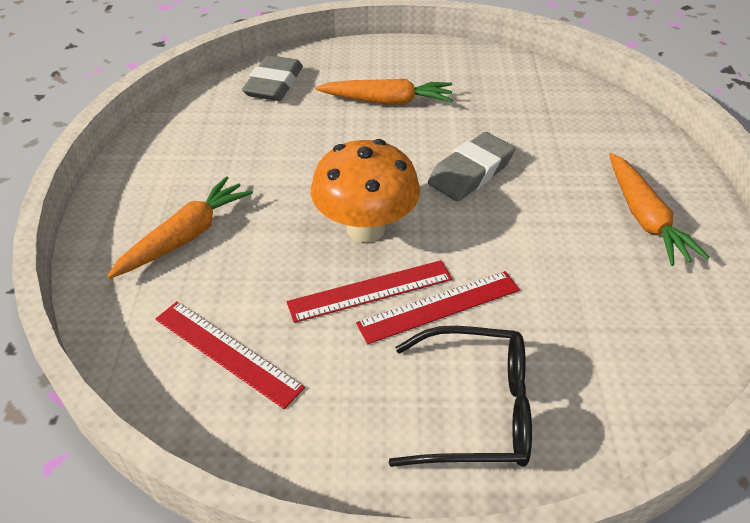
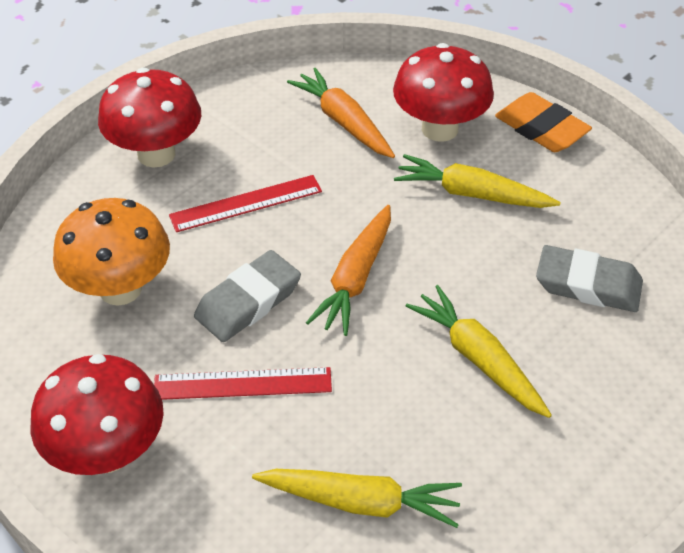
black glasses: [389,326,532,467] = 1 -> none = 0
orange carrot: [107,176,253,279] [315,79,453,105] [609,153,709,266] = 3 -> [287,68,395,158] [306,205,391,336] = 2
orange eraser: none = 0 -> [495,92,592,152] = 1
red mushroom: none = 0 -> [31,354,164,475] [98,67,201,167] [393,43,494,142] = 3
red ruler: [156,301,305,409] [287,260,452,323] [356,271,520,344] = 3 -> [154,367,332,400] [169,175,322,232] = 2
yellow carrot: none = 0 -> [252,469,462,528] [394,154,561,208] [406,285,552,418] = 3

